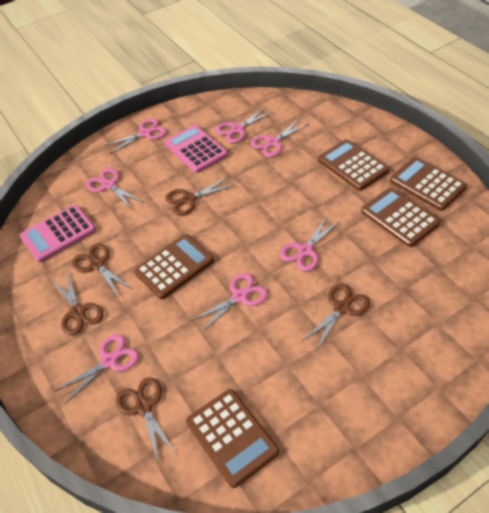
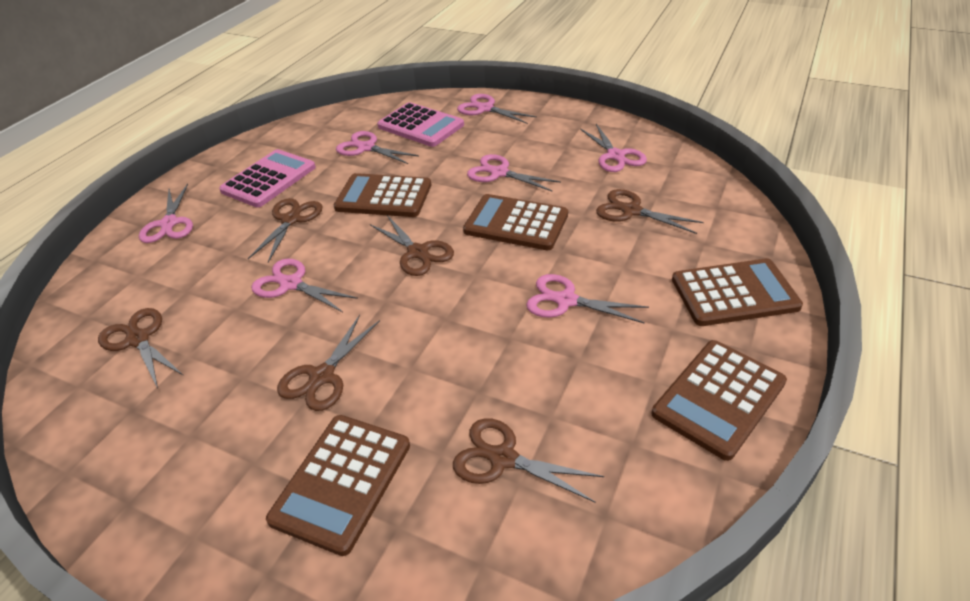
brown scissors: [53,271,103,335] [72,243,133,296] [116,377,176,465] [165,178,234,216] [302,283,370,350] = 5 -> [98,308,184,388] [248,198,323,262] [277,315,380,411] [370,215,454,276] [453,418,604,502] [596,189,704,234] = 6

